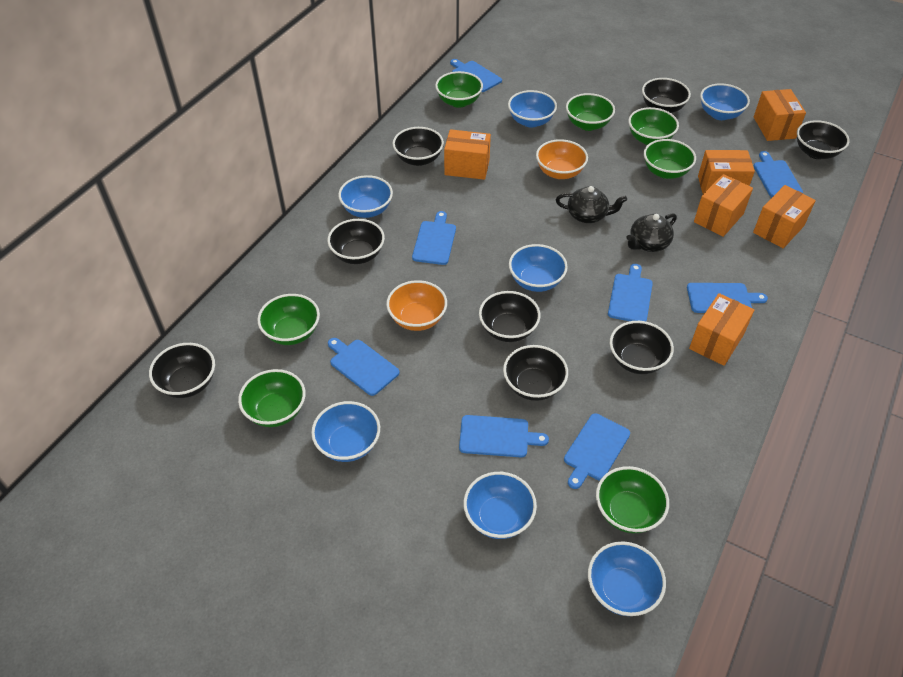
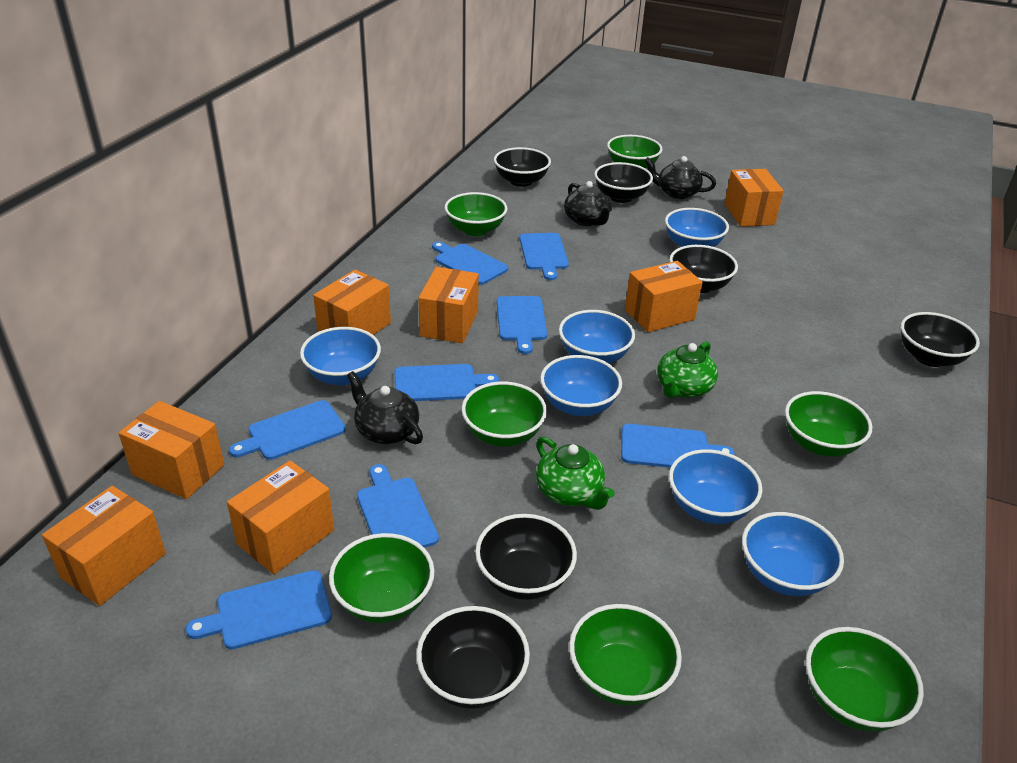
black bowl: [149,343,215,398] [328,219,385,264] [393,127,444,166] [479,291,540,342] [503,345,568,401] [610,321,674,374] [642,78,691,113] [797,120,850,159] = 8 -> [416,606,530,709] [475,514,577,600] [494,147,551,187] [594,162,653,203] [669,245,738,293] [901,312,980,367] = 6
black teapot: [556,186,627,223] [626,213,677,252] = 2 -> [347,371,423,444] [564,181,612,226] [644,156,716,199] = 3
blue bowl: [311,401,380,462] [338,175,393,218] [463,472,537,539] [508,90,557,128] [509,244,568,292] [588,541,666,616] [700,83,750,120] = 7 -> [300,327,381,386] [540,355,622,416] [559,310,635,363] [665,208,729,247] [669,449,762,524] [742,512,844,596] = 6
green teapot: none = 0 -> [536,436,614,510] [657,341,718,398] = 2
orange bowl: [386,280,447,331] [536,139,588,179] = 2 -> none = 0
orange box: [444,129,491,180] [689,293,754,366] [694,174,753,237] [698,150,755,194] [753,185,816,248] [754,89,806,141] = 6 -> [42,486,166,606] [119,401,224,499] [227,461,334,575] [313,270,391,335] [418,267,479,343] [625,261,703,332] [724,169,784,227] = 7

